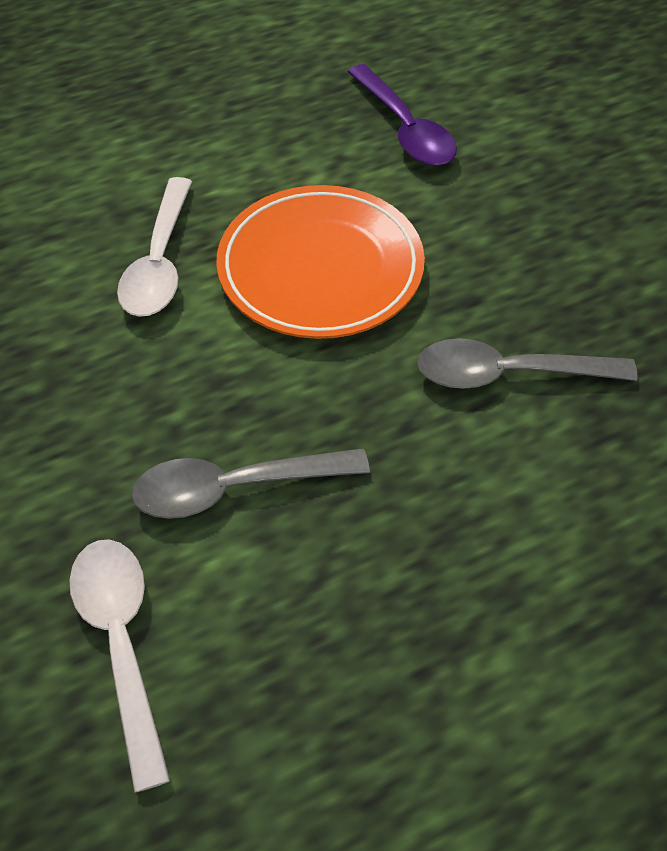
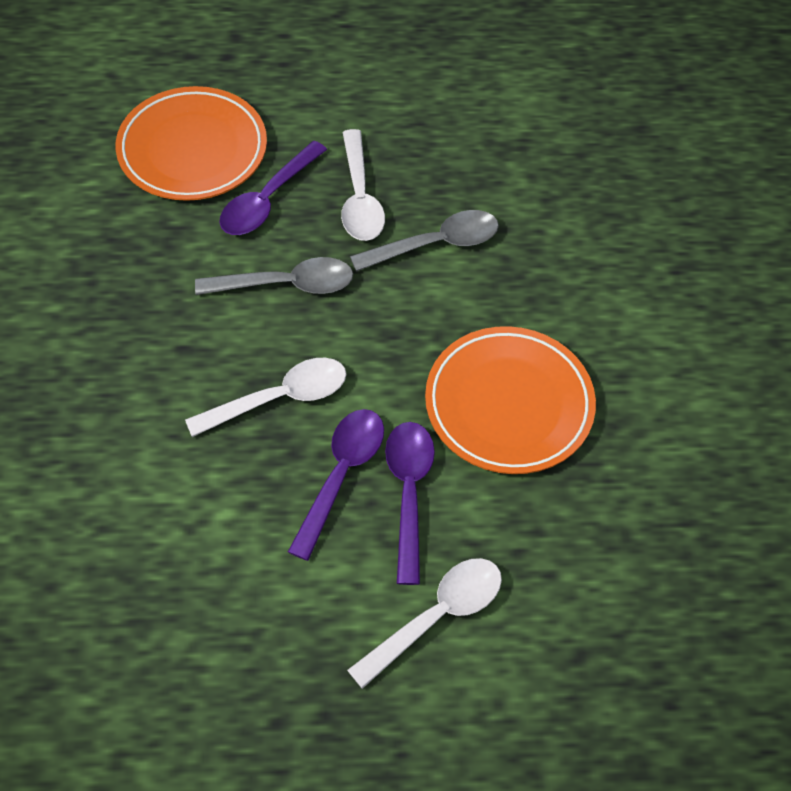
orange plate: [217,185,425,339] = 1 -> [115,86,267,201] [425,326,596,474] = 2
purple spoon: [348,64,457,166] = 1 -> [219,141,327,235] [288,409,384,561] [385,422,435,585] = 3
white spoon: [70,539,171,792] [117,177,192,317] = 2 -> [185,358,347,437] [341,129,385,241] [347,558,502,689] = 3

